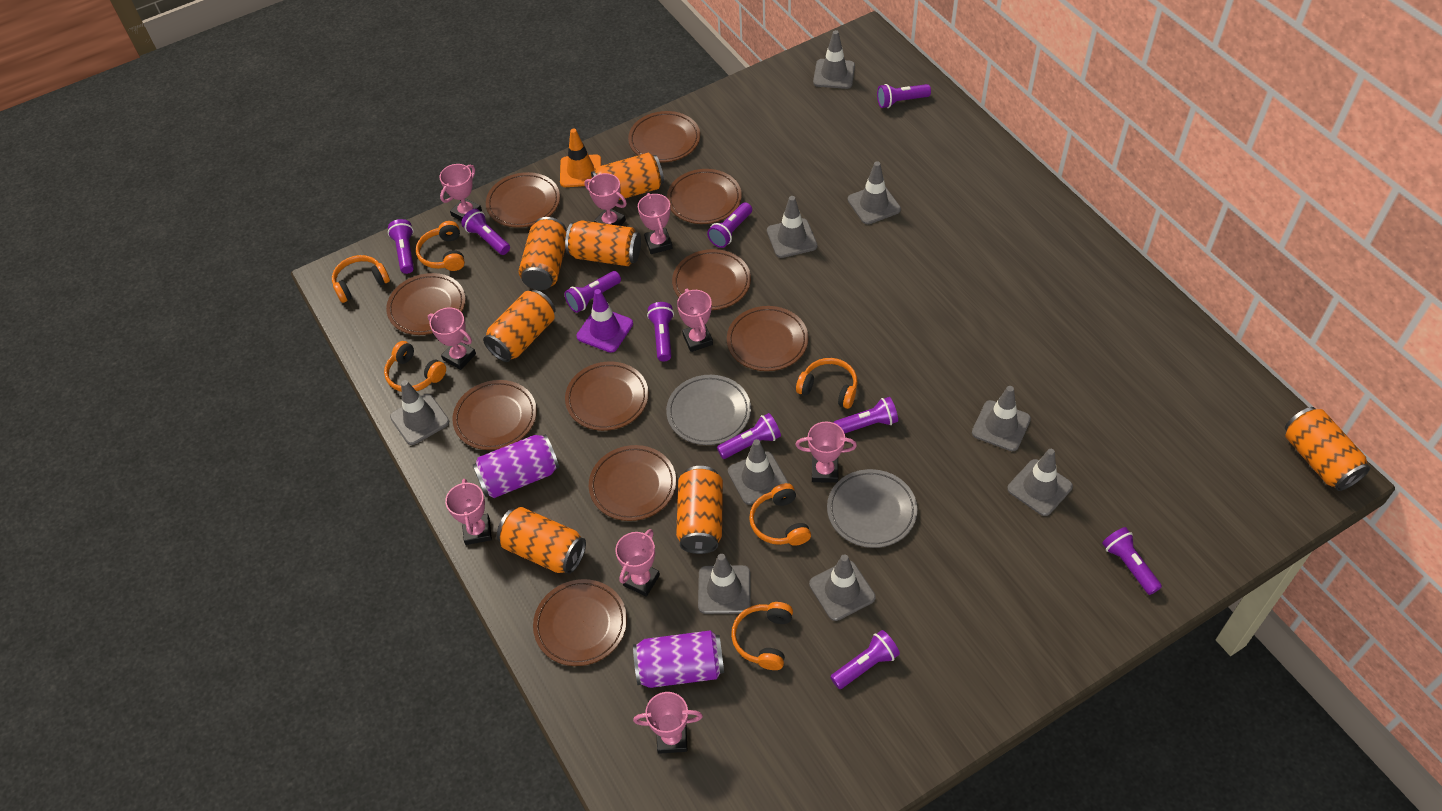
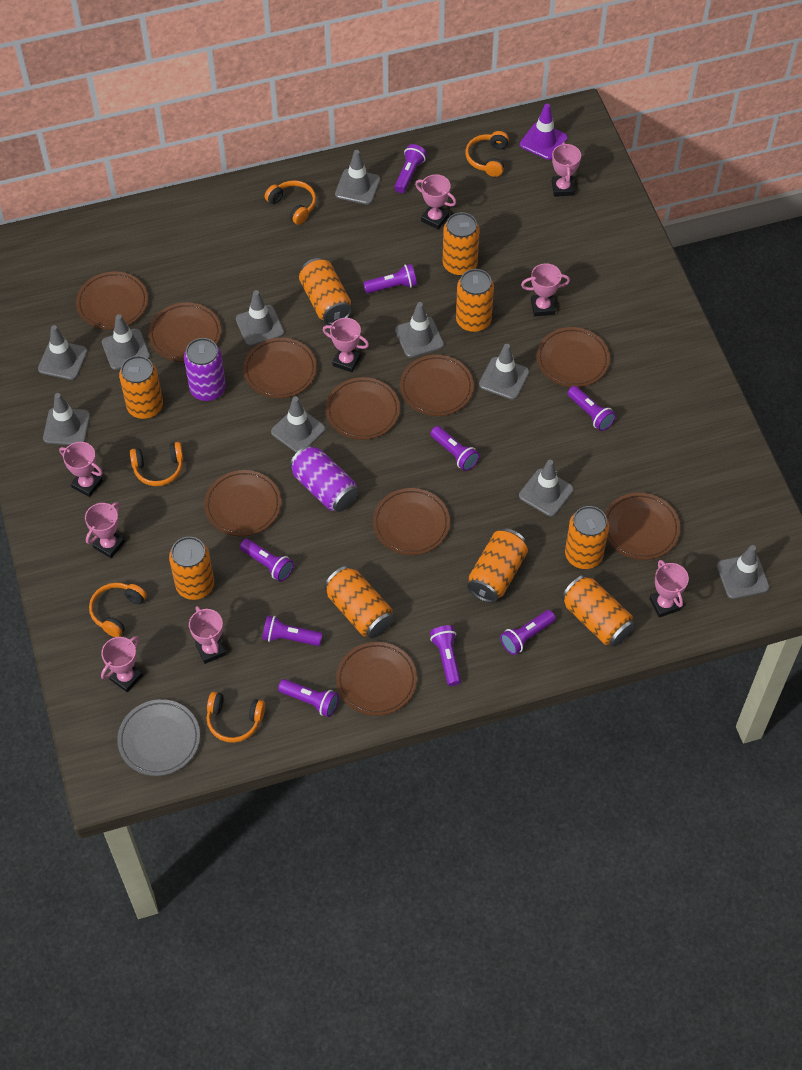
grey plate: [666,375,751,445] [827,469,917,548] = 2 -> [117,699,200,776] = 1
grey traffic cone: [390,380,449,445] [698,554,750,614] [728,439,789,505] [767,196,817,258] [809,554,876,621] [813,30,855,89] [848,161,901,224] [972,386,1031,451] [1007,449,1073,516] = 9 -> [38,325,88,380] [43,393,90,445] [102,314,150,370] [236,290,284,346] [271,397,325,453] [335,150,380,205] [395,302,444,358] [479,344,529,400] [519,460,573,516] [717,545,770,599] = 10
orange can: [483,290,556,362] [497,507,586,574] [519,217,566,290] [565,220,641,266] [591,153,664,200] [676,466,723,554] [1285,407,1370,491] = 7 -> [119,356,163,419] [169,537,214,600] [299,258,352,325] [324,566,394,638] [443,212,480,276] [456,269,494,332] [467,528,528,603] [562,575,635,647] [565,506,609,569] = 9
orange headphones: [332,255,390,303] [384,341,446,392] [416,221,465,271] [731,602,793,670] [749,483,811,546] [796,358,858,409] = 6 -> [89,583,147,637] [130,442,183,486] [207,692,265,743] [265,180,316,225] [465,131,509,177] = 5
orange traffic cone: [560,129,601,187] = 1 -> none = 0
purple flashlight: [388,219,414,274] [461,209,510,255] [564,271,621,313] [647,302,674,361] [707,202,752,248] [717,413,781,459] [831,630,900,689] [833,397,898,433] [877,84,931,108] [1102,527,1162,595] = 10 -> [240,539,294,582] [262,615,323,646] [278,679,339,717] [363,264,417,294] [394,144,427,193] [430,426,480,471] [430,625,461,686] [500,610,556,655] [567,386,616,431] = 9

